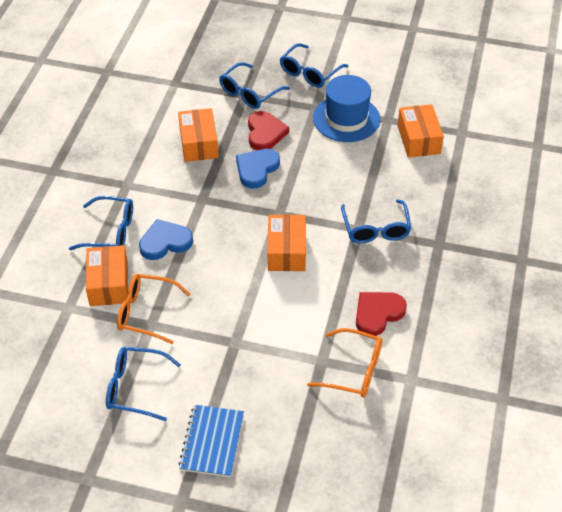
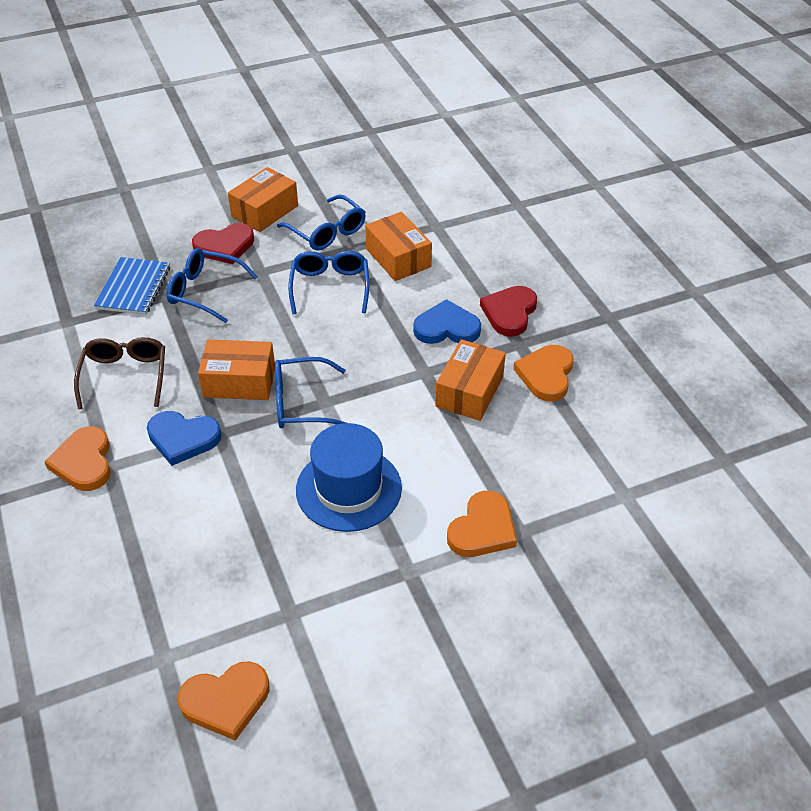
blue glasses: [69,196,133,250] [106,347,181,421] [219,62,290,109] [280,43,348,88] [341,199,411,243] = 5 -> [166,248,257,323] [275,357,346,428] [277,195,366,251] [288,251,369,315] = 4
brown glasses: none = 0 -> [74,337,165,409] = 1
orange glasses: [117,274,190,344] [307,328,382,397] = 2 -> none = 0
orange heart: none = 0 -> [44,426,111,491] [178,661,270,741] [447,491,517,557] [513,345,574,402] = 4

